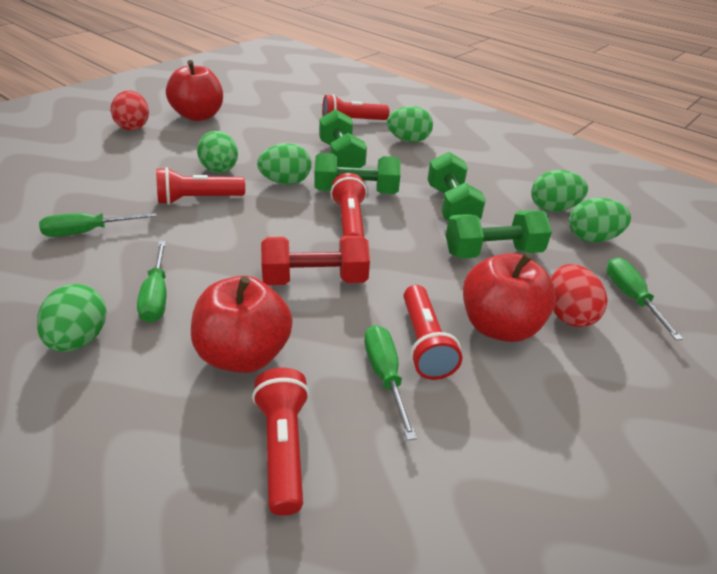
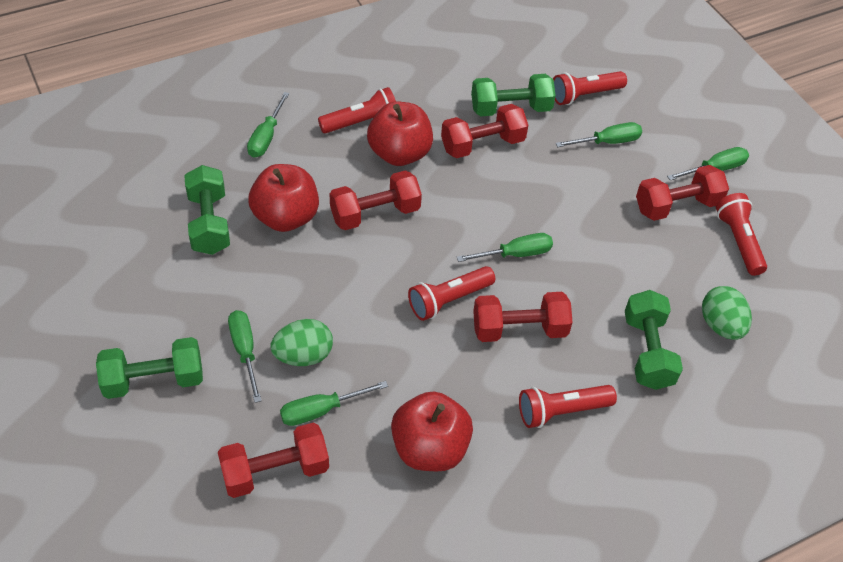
green egg: [37,284,107,352] [197,131,238,173] [257,143,312,184] [387,106,433,142] [531,170,588,212] [569,198,631,243] = 6 -> [270,319,333,366] [702,286,752,340] = 2
green screwdriver: [39,212,157,237] [137,241,166,323] [364,325,417,441] [606,257,683,340] = 4 -> [228,310,262,403] [247,92,289,158] [280,381,388,426] [457,233,553,262] [556,122,642,147] [667,147,749,180] = 6
red dumbbell: [261,235,370,285] = 1 -> [218,423,329,498] [330,170,422,230] [441,104,528,158] [473,292,573,342] [636,165,729,221] = 5
red egg: [111,90,149,130] [551,264,608,327] = 2 -> none = 0

